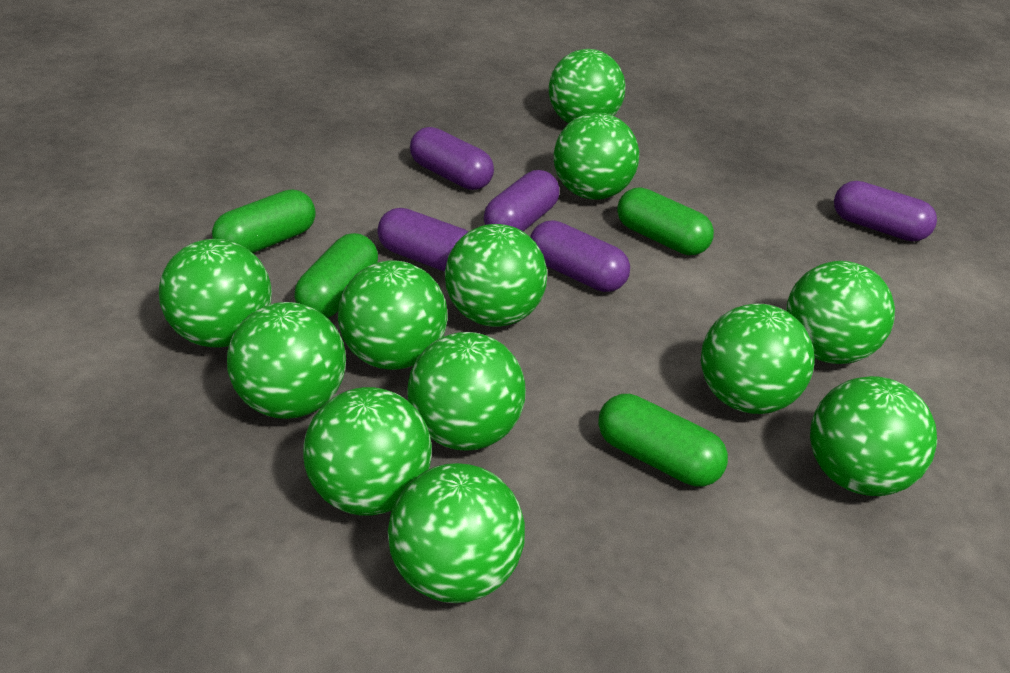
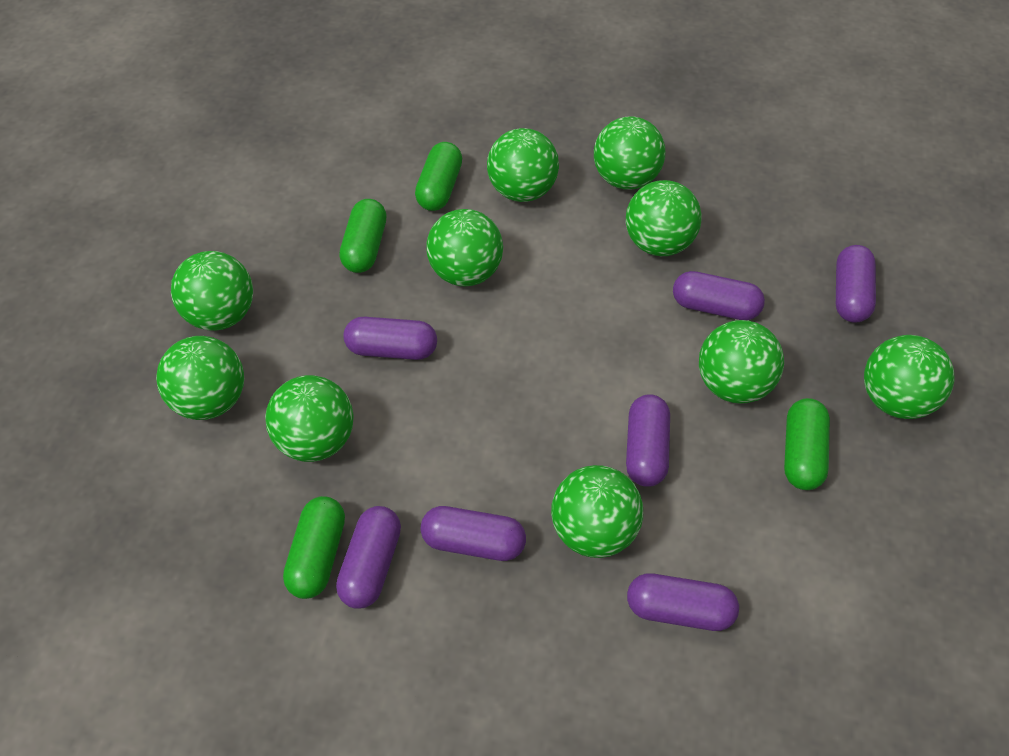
green ball: [159,239,272,348] [227,302,346,419] [303,387,432,516] [338,260,448,370] [388,463,525,603] [407,332,526,451] [445,224,547,327] [549,49,625,123] [554,113,639,200] [701,304,815,414] [786,261,895,364] [810,376,937,496] = 12 -> [156,336,244,420] [171,251,253,331] [265,375,354,462] [426,209,503,286] [487,128,559,202] [551,465,643,558] [594,116,665,190] [626,180,702,256] [699,320,784,404] [864,335,954,419] = 10
purple capsule: [377,208,469,272] [410,127,494,190] [484,170,559,232] [530,221,630,292] [834,181,937,241] = 5 -> [336,506,401,609] [343,317,437,360] [420,506,526,561] [626,394,670,487] [627,573,739,631] [673,271,765,320] [836,245,876,323] = 7

